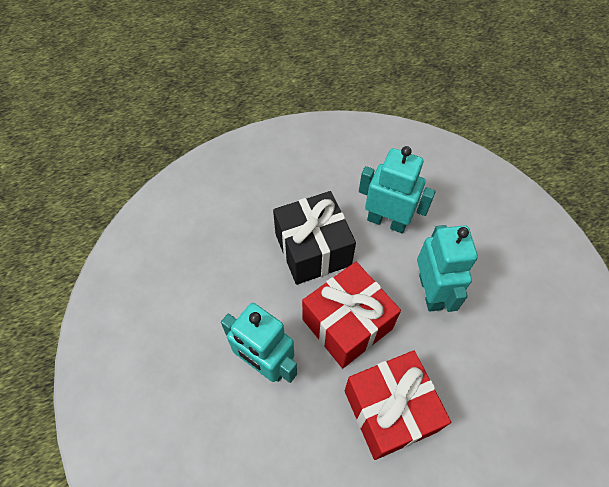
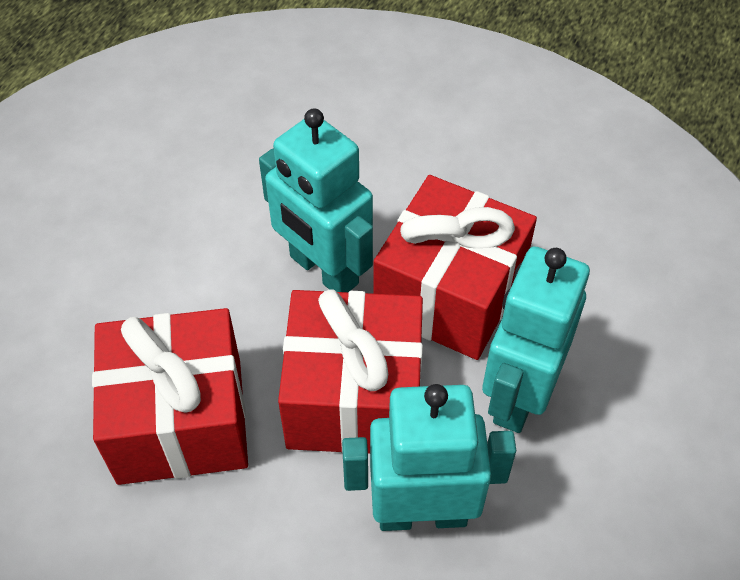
black gift: [273,191,356,285] = 1 -> none = 0
red gift: [302,262,401,368] [345,350,451,460] = 2 -> [92,308,248,485] [278,289,423,454] [373,175,537,360] = 3

